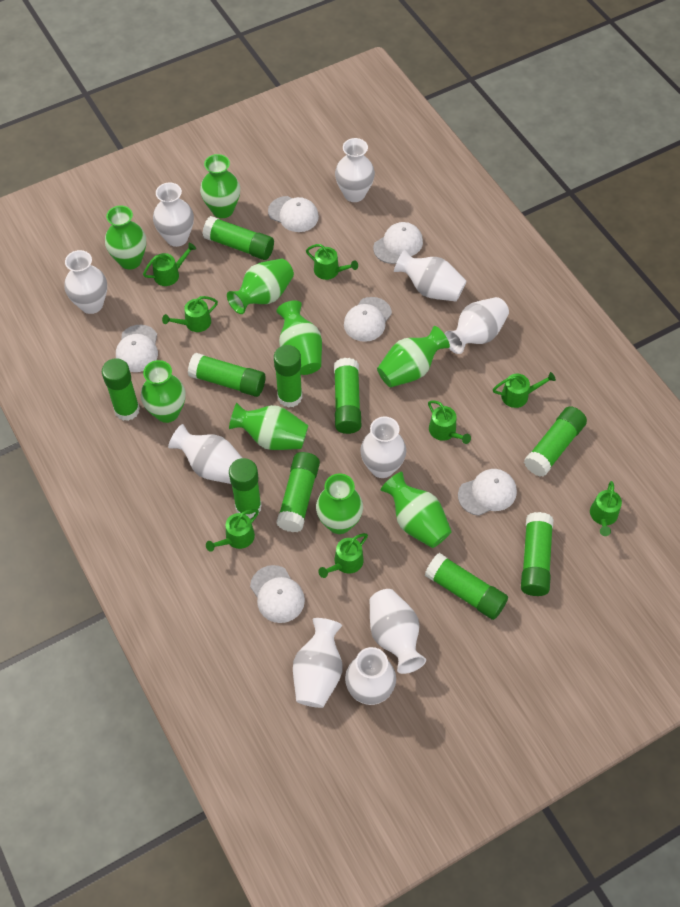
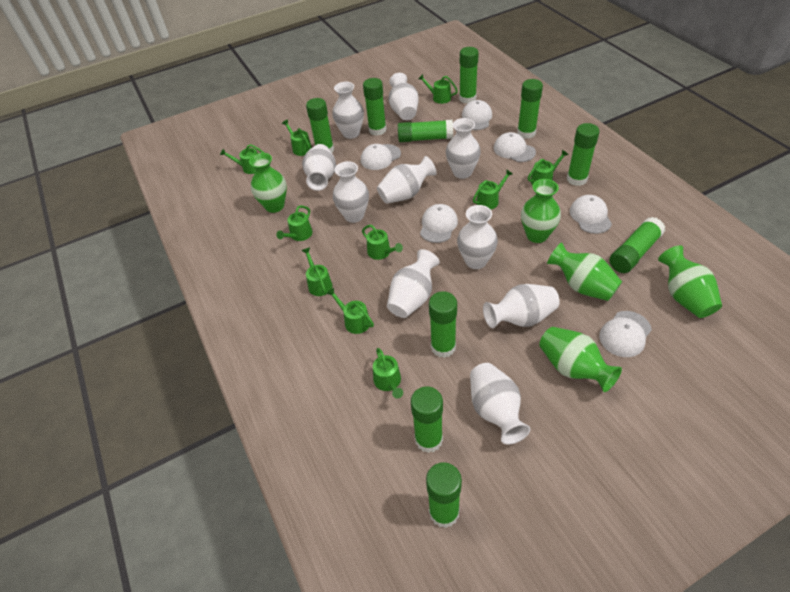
green vase: [105,206,146,270] [141,360,185,423] [200,154,240,218] [227,259,294,314] [229,403,308,450] [276,300,322,375] [316,473,363,534] [377,326,450,387] [381,472,452,548] = 9 -> [249,153,287,213] [521,179,561,243] [539,327,622,392] [547,242,622,301] [658,245,722,318] = 5
green watering can: [143,243,196,286] [162,296,218,332] [206,509,259,552] [306,244,358,280] [318,533,368,578] [428,400,471,444] [493,372,556,408] [590,481,622,536] = 8 -> [220,144,264,174] [276,205,312,241] [282,120,312,156] [302,247,332,296] [327,288,374,334] [362,225,403,260] [373,348,403,399] [419,74,458,104] [473,169,513,210] [528,150,569,185] = 10

